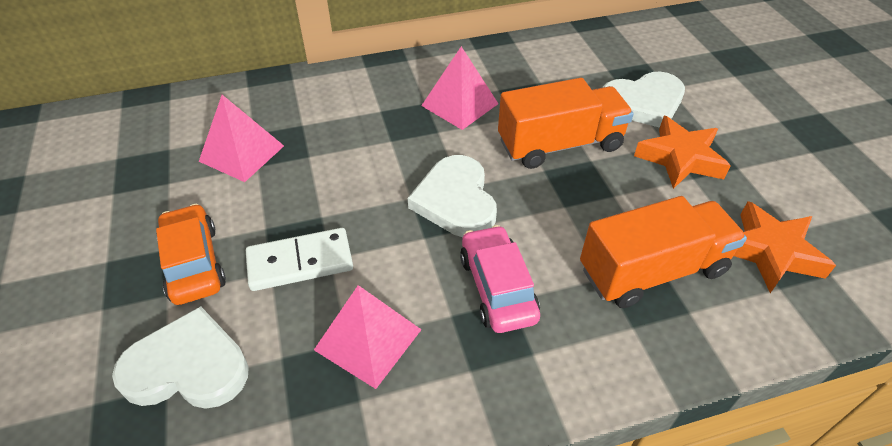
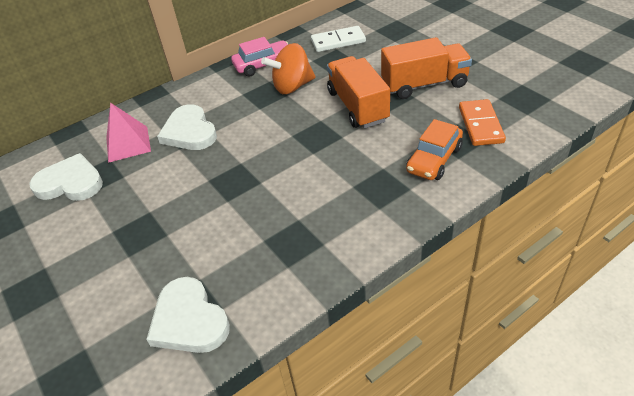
orange domino: none = 0 -> [459,99,506,146] = 1
orange spinning top: none = 0 -> [261,43,316,94] = 1
orange star: [634,116,731,189] [734,201,836,293] = 2 -> none = 0
pink pyramid: [199,95,284,182] [314,285,422,389] [421,46,498,130] = 3 -> [106,102,151,163] = 1

